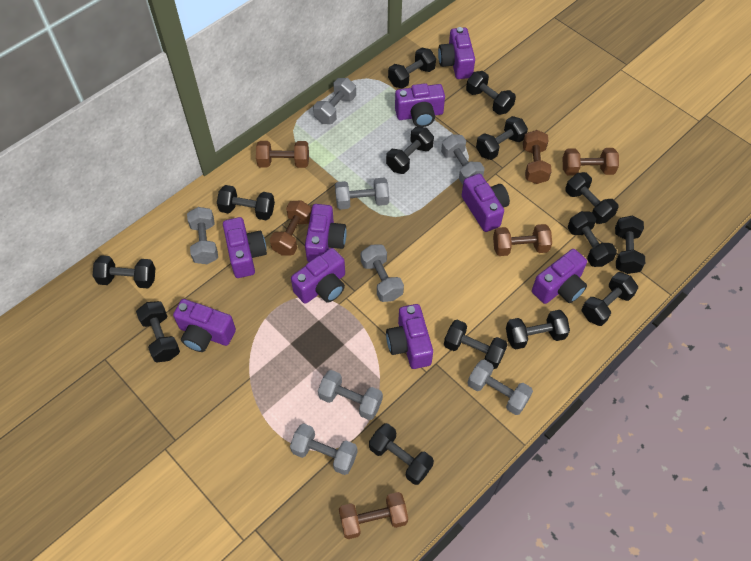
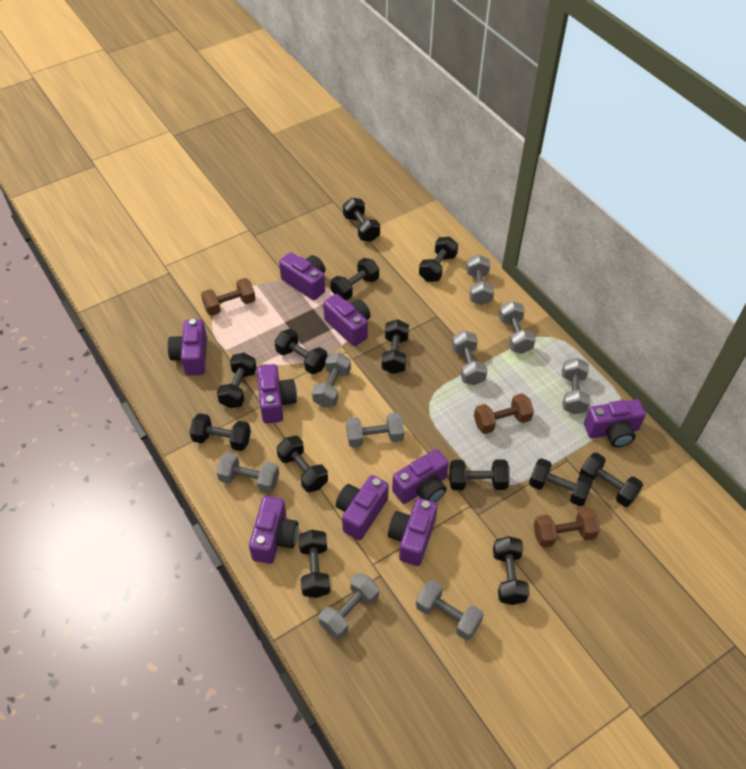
black dumbbell: [93,255,156,288] [136,301,180,362] [217,185,275,220] [369,423,434,485] [386,126,434,174] [388,48,436,89] [444,320,508,369] [466,71,516,115] [476,116,528,160] [506,310,570,350] [565,172,618,224] [568,211,617,267] [582,272,638,326] [615,216,645,274] = 14 -> [189,413,251,451] [217,353,257,408] [275,329,327,374] [277,436,328,493] [298,530,330,598] [330,258,379,300] [343,198,380,242] [382,319,409,374] [419,237,458,282] [449,459,510,490] [493,536,530,605] [529,458,593,506] [579,453,643,507] = 13
brown dumbbell: [256,141,309,168] [270,200,312,256] [339,492,408,539] [493,224,552,256] [523,130,552,184] [563,148,619,176] = 6 -> [201,278,256,316] [474,394,534,434] [534,507,600,548] = 3
grey dumbbell: [187,207,218,264] [290,423,358,475] [313,78,356,124] [318,370,383,420] [335,178,389,210] [361,244,404,302] [441,134,485,184] [468,359,533,415] = 8 -> [216,452,279,493] [312,353,351,407] [319,573,379,639] [346,412,404,448] [416,580,484,640] [452,331,488,385] [466,254,494,305] [499,301,536,354] [562,358,590,414] = 9

